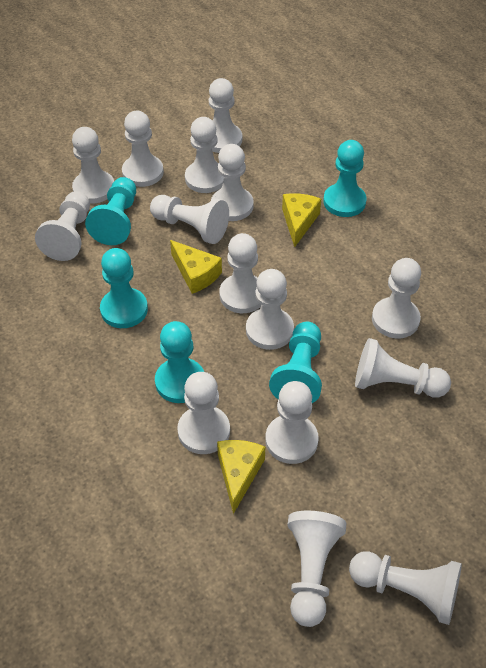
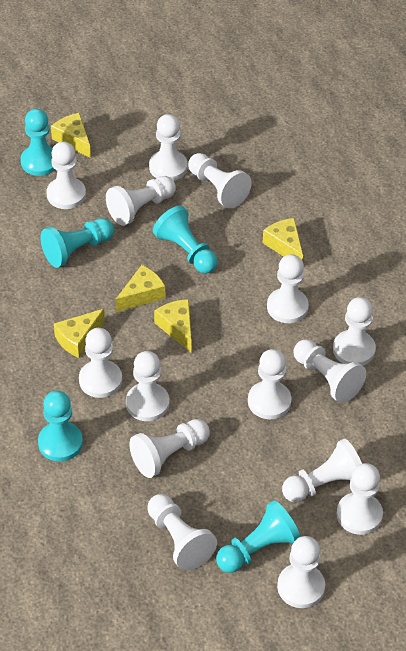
yellow cheese: [170,240,222,294] [217,440,265,514] [282,193,321,247] = 3 -> [51,113,91,158] [54,309,105,358] [115,265,165,312] [154,299,192,352] [262,218,303,261] = 5

